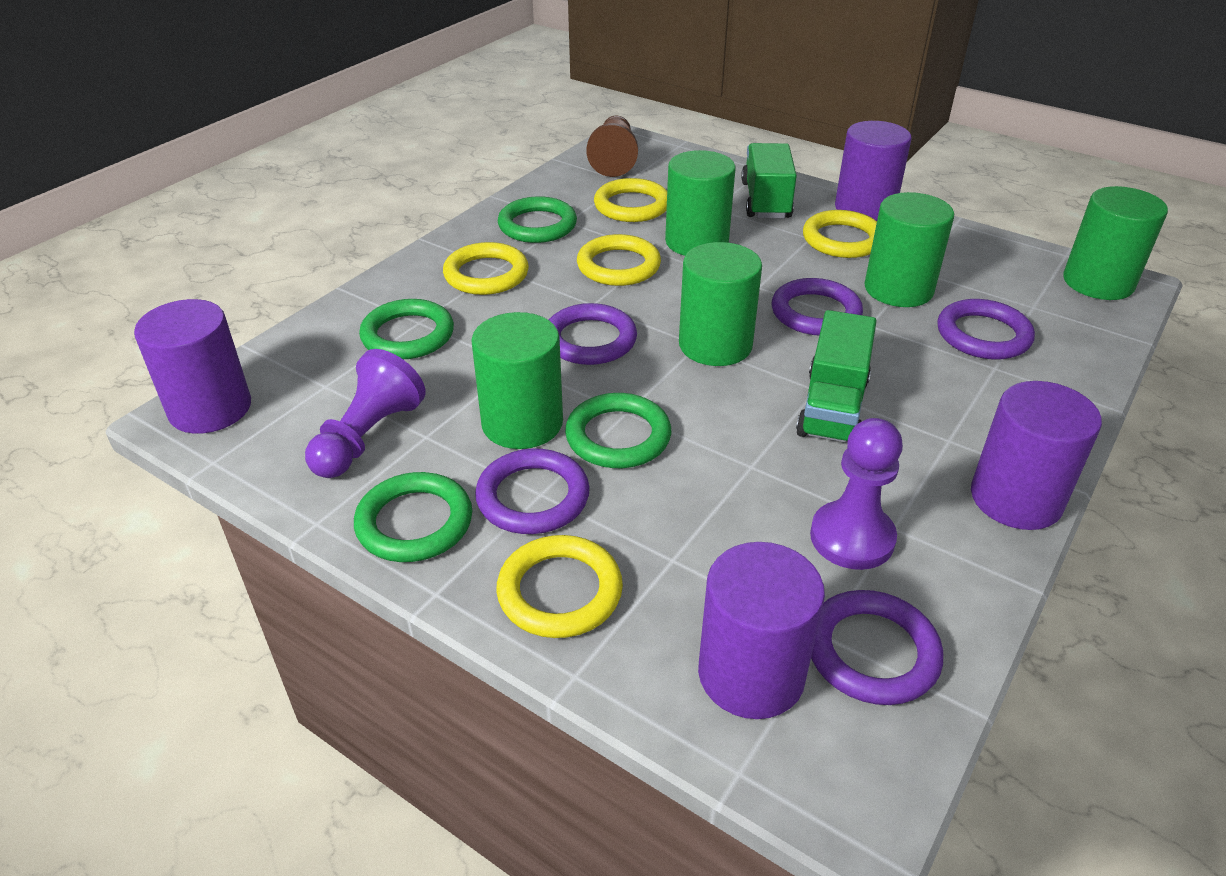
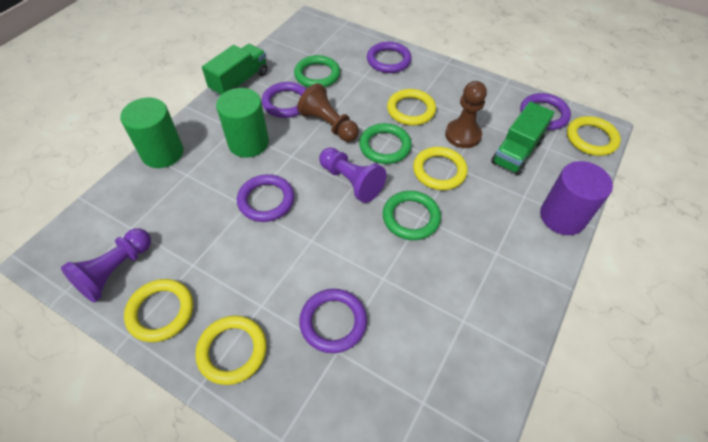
brown pawn: [586,116,638,177] = 1 -> [297,83,359,142] [445,81,487,148] = 2
green cylinder: [471,312,563,449] [665,150,736,256] [679,242,762,366] [864,192,954,307] [1063,186,1168,300] = 5 -> [120,98,184,168] [216,88,269,158] = 2
green ring: [354,472,472,562] [359,299,454,359] [498,196,577,243] [565,393,671,468] = 4 -> [294,55,340,87] [359,123,412,164] [383,191,441,240] = 3
purple cylinder: [134,299,251,434] [698,542,825,719] [835,121,912,221] [971,381,1102,530] = 4 -> [540,161,613,235] = 1

